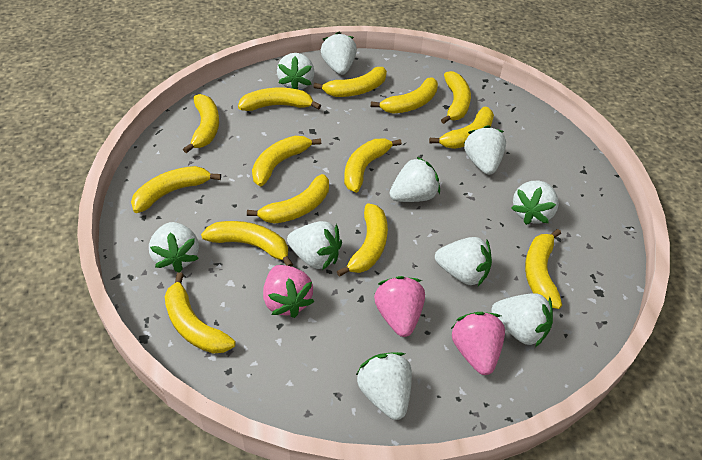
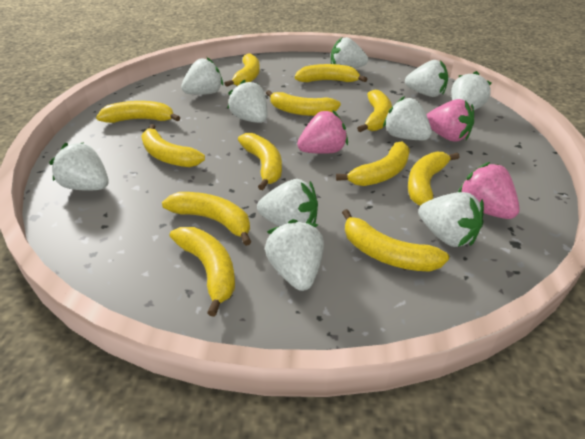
yellow banana: [131,166,221,213] [165,273,236,353] [183,94,219,153] [201,221,293,267] [238,87,321,111] [247,174,329,224] [252,136,321,187] [314,67,387,97] [337,203,388,277] [344,139,402,193] [371,77,438,114] [429,106,494,149] [441,71,471,124] [525,229,562,309] = 14 -> [96,101,180,123] [141,124,205,167] [162,192,251,246] [170,227,235,317] [224,53,260,87] [238,133,282,190] [266,90,341,116] [295,64,367,82] [336,141,410,186] [342,209,449,272] [357,90,392,132] [408,152,460,206] = 12

